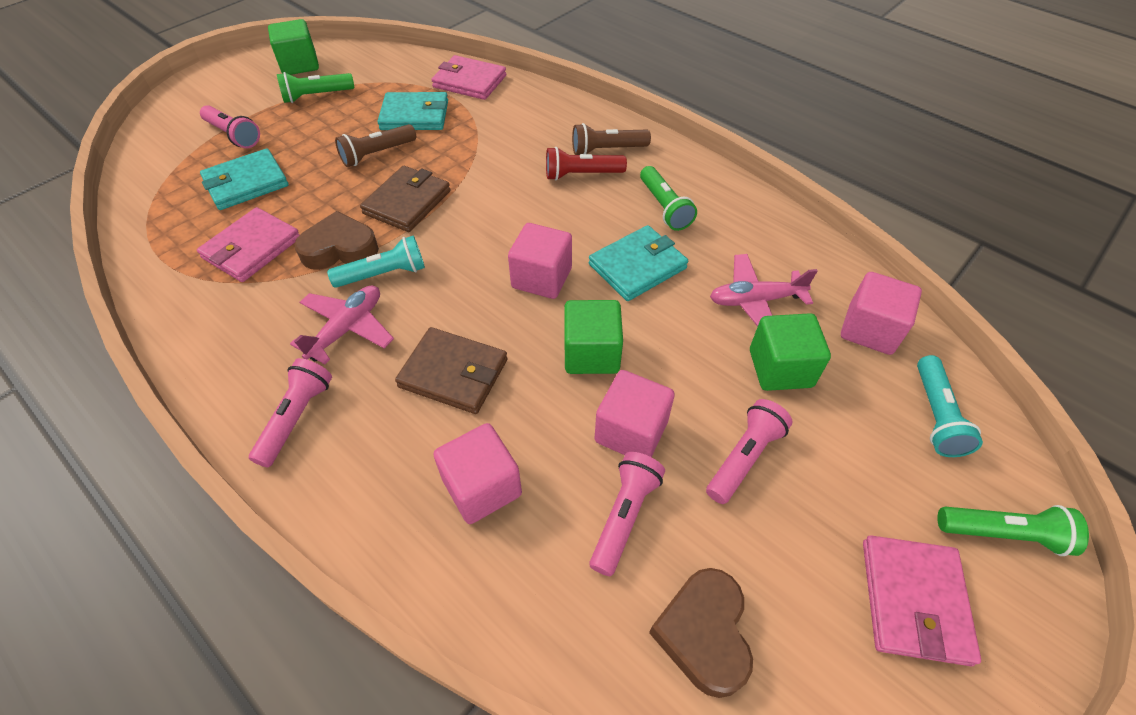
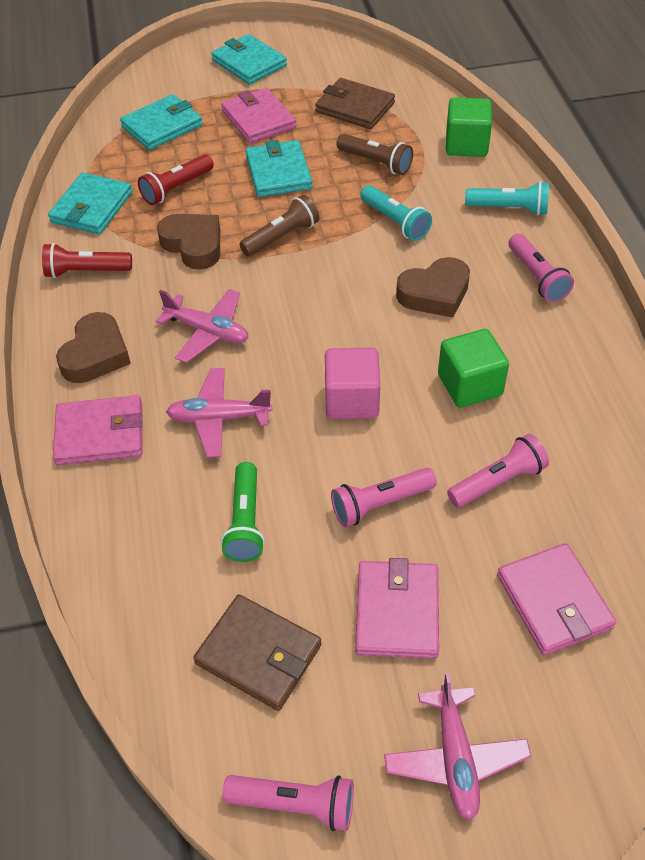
brown heart: [294,211,379,270] [649,568,753,698] = 2 -> [56,312,131,383] [157,214,220,270] [396,257,470,317] = 3
green cube: [268,19,319,75] [564,300,623,374] [750,313,831,391] = 3 -> [438,329,509,408] [446,97,492,157] = 2
green flashlight: [277,72,355,103] [640,166,697,231] [937,505,1089,556] = 3 -> [221,462,265,562] = 1
pink cube: [433,423,522,524] [508,223,572,299] [595,370,675,457] [841,272,922,355] = 4 -> [325,347,380,419] = 1
pink plane: [290,285,394,364] [710,254,817,327] = 2 -> [156,289,248,363] [166,368,273,458] [384,673,531,820] = 3
pink wallet: [197,207,300,282] [431,55,506,100] [863,535,981,666] = 3 -> [53,395,143,465] [221,88,296,144] [355,558,439,659] [497,543,616,656] = 4
red flashlight: [546,147,627,180] = 1 -> [42,243,132,278] [138,154,214,205] = 2
turquoise wallet: [200,148,289,210] [378,92,448,130] [589,225,688,301] = 3 -> [48,172,132,234] [120,94,203,150] [211,34,287,85] [246,140,313,197] = 4

